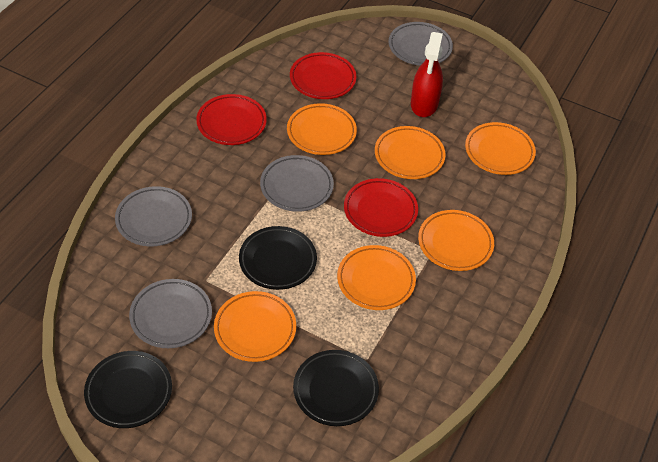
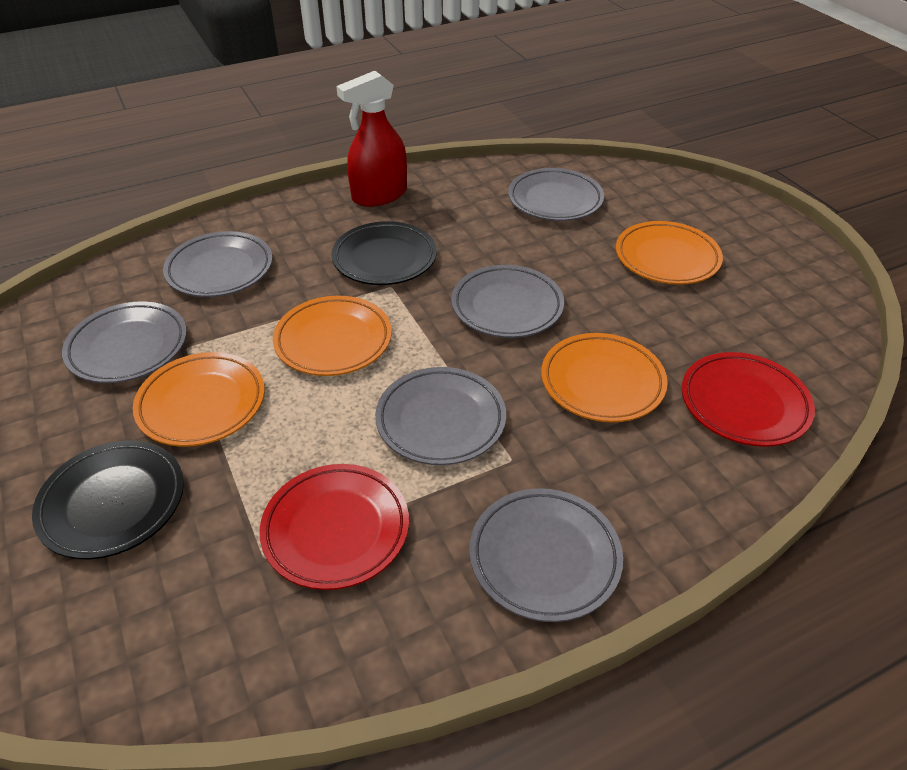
black plate: [84,351,172,428] [239,226,317,290] [293,350,379,426] = 3 -> [32,441,184,559] [331,221,437,285] = 2
grey plate: [115,186,192,246] [129,279,212,348] [260,155,334,212] [389,22,453,66] = 4 -> [62,301,187,383] [163,231,273,297] [375,367,506,465] [451,265,564,338] [469,488,623,622] [508,168,604,221] = 6
orange plate: [214,291,296,362] [287,103,357,155] [337,245,416,310] [375,126,446,179] [418,210,494,271] [465,122,536,175] = 6 -> [133,352,265,447] [273,296,392,376] [541,333,668,422] [616,221,723,285] = 4
red plate: [196,94,267,145] [290,52,356,99] [344,178,418,237] = 3 -> [259,464,409,590] [682,352,815,447] = 2

